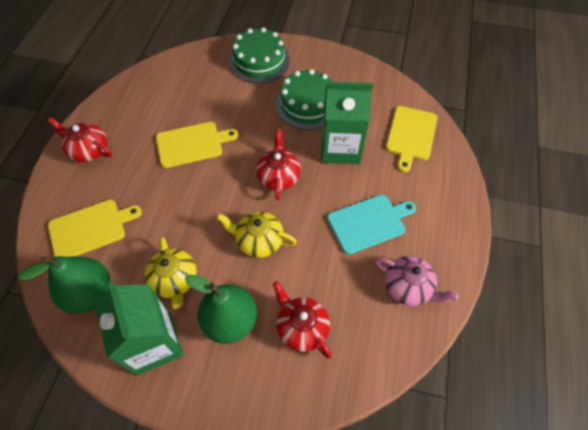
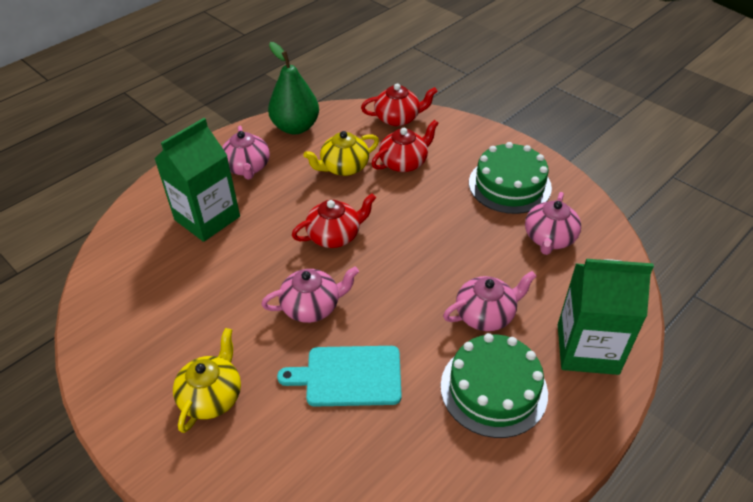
green pear: [19,256,110,314] [185,275,257,344] = 2 -> [268,42,319,134] = 1
pink teapot: [375,256,459,306] = 1 -> [222,126,270,180] [261,267,359,323] [443,271,537,331] [525,192,581,255] = 4
yellow cutting board: [48,200,142,257] [156,122,238,168] [386,106,437,172] = 3 -> none = 0

